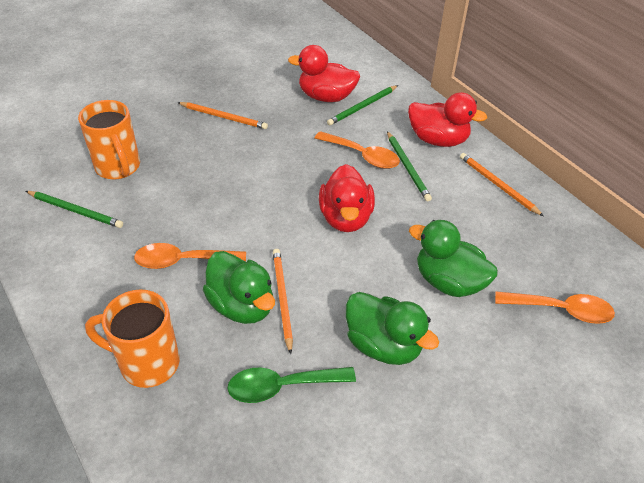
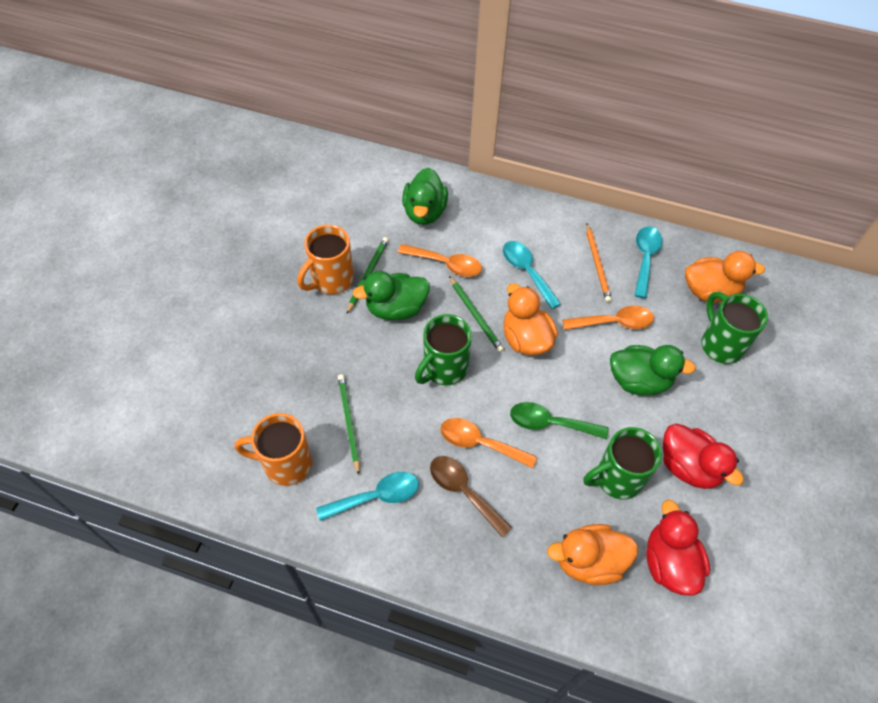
brown spoon: none = 0 -> [430,456,512,538] = 1
green mug: none = 0 -> [415,314,472,385] [583,427,662,500] [702,292,768,364] = 3
orange duck: none = 0 -> [503,283,558,355] [547,524,638,585] [685,251,765,303] = 3
orange pencil: [177,102,268,129] [273,249,293,354] [460,153,544,216] = 3 -> [586,224,612,302] = 1
red duck: [288,45,360,102] [319,164,375,232] [408,92,487,147] = 3 -> [646,500,710,596] [663,424,744,489] = 2
turquoise spoon: none = 0 -> [316,472,419,521] [503,241,561,309] [634,226,662,298] = 3

